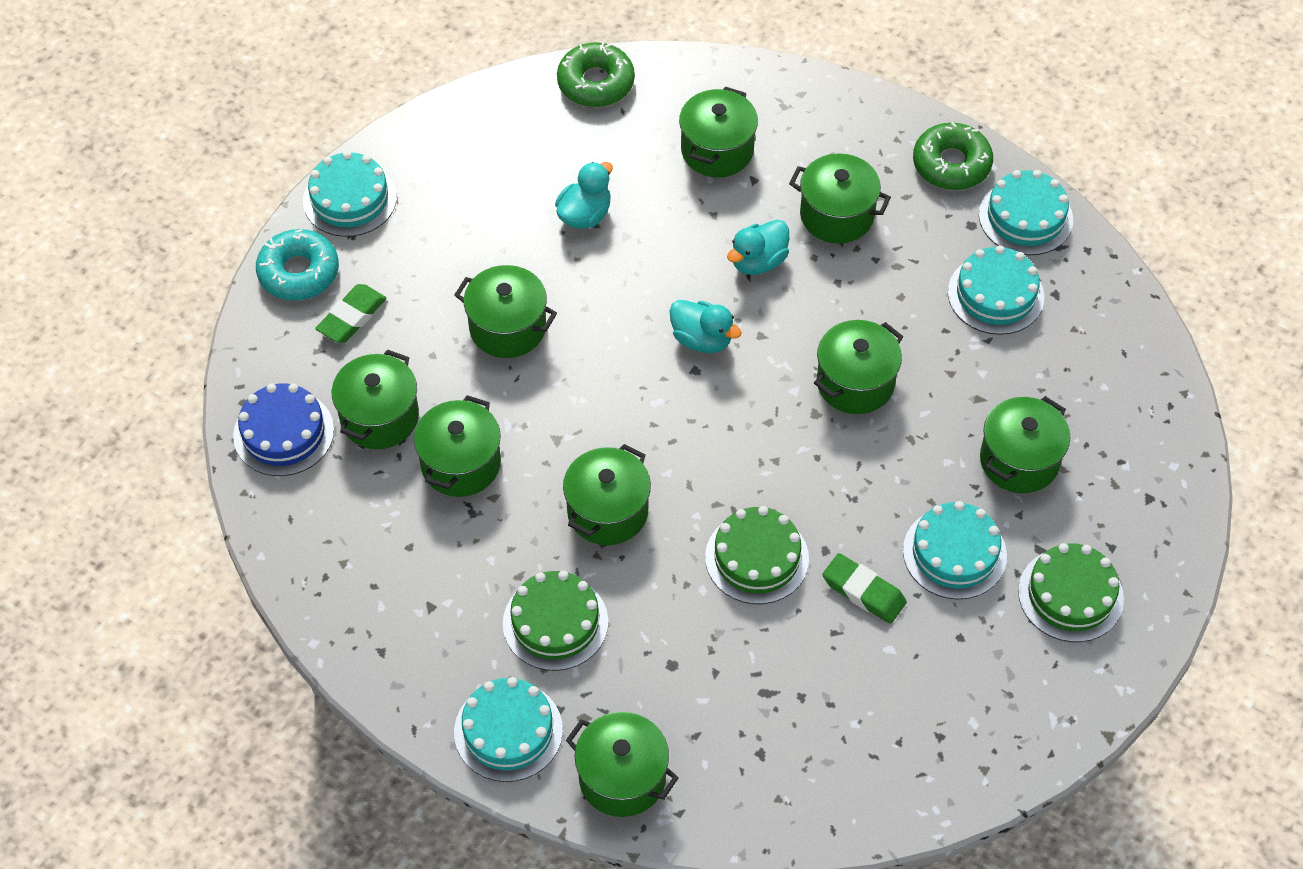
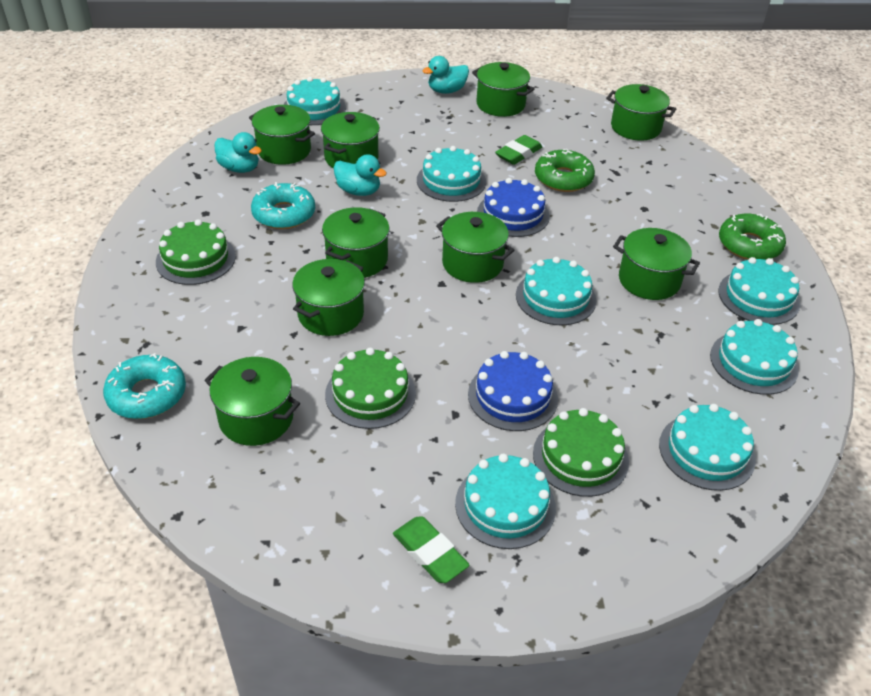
blue cake: [233,383,334,476] = 1 -> [468,351,558,431] [477,178,550,237] = 2
turquoise cake: [303,151,397,237] [454,677,563,782] [903,501,1007,599] [948,245,1044,335] [979,170,1073,255] = 5 -> [283,77,346,125] [417,146,486,202] [455,454,556,549] [516,257,596,325] [659,404,756,491] [710,319,799,395] [718,257,800,325] = 7
turquoise donut: [256,229,339,300] = 1 -> [103,353,186,419] [251,182,315,229] = 2

